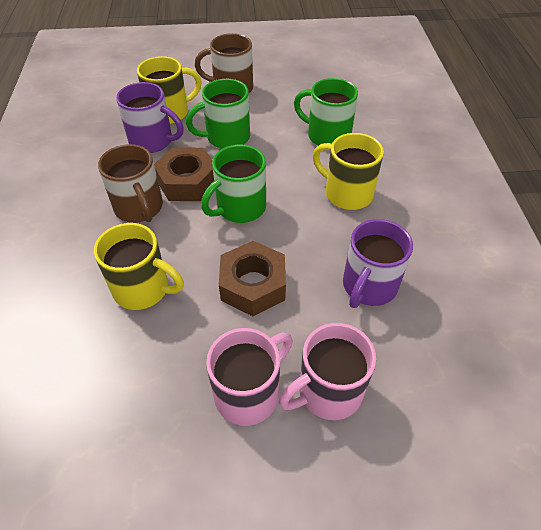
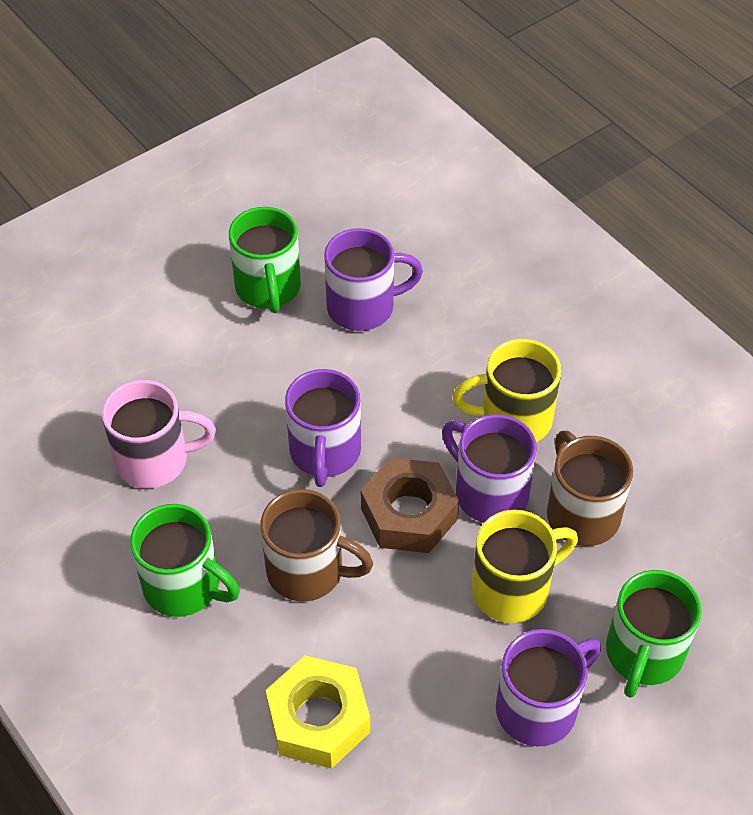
brown nut: [154,147,214,201] [219,241,286,316] = 2 -> [361,458,459,553] = 1
pink mug: [206,328,293,426] [279,323,376,420] = 2 -> [102,380,216,488] = 1
purple mug: [116,82,184,153] [343,219,413,308] = 2 -> [285,369,361,487] [324,228,423,331] [442,414,537,523] [496,629,601,747] = 4
yellow mug: [94,223,184,310] [137,56,202,124] [313,133,384,210] = 3 -> [452,339,561,442] [472,510,578,623] = 2
yellow nut: none = 0 -> [266,655,370,769] = 1

